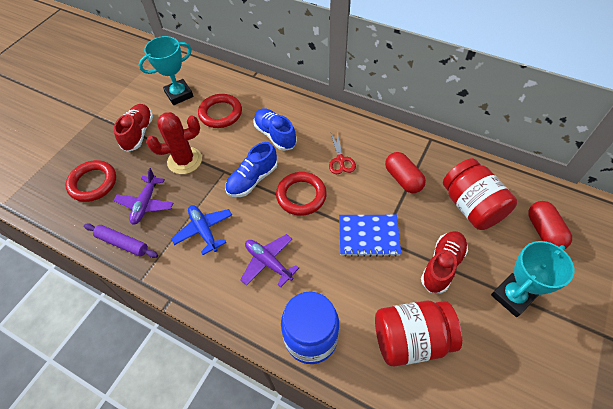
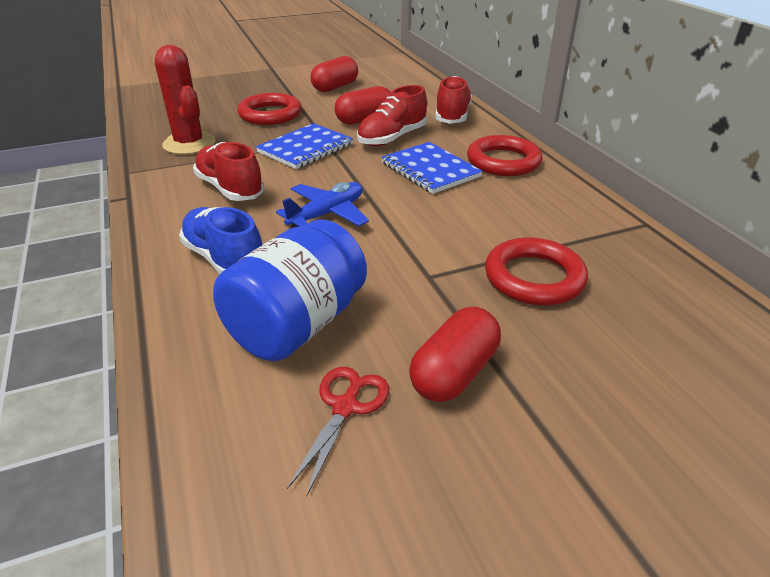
blue notebook: [339,215,401,257] = 1 -> [256,123,353,169] [381,142,483,194] = 2
blue shoe: [225,142,278,197] [254,108,297,151] = 2 -> [179,207,262,274] = 1
purple plane: [114,168,173,225] [240,234,299,287] = 2 -> none = 0
purple rolling pin: [84,223,158,258] = 1 -> none = 0
red capsule: [385,152,426,193] [528,201,572,249] = 2 -> [311,56,358,92] [335,86,391,125] [409,307,501,402] = 3
red jar: [375,300,462,367] [443,158,517,230] = 2 -> none = 0
red shoe: [114,104,153,152] [421,231,468,293] = 2 -> [193,142,264,201] [357,85,427,146] [435,76,472,124] = 3
turquoise trophy: [139,36,194,105] [491,241,574,317] = 2 -> none = 0

